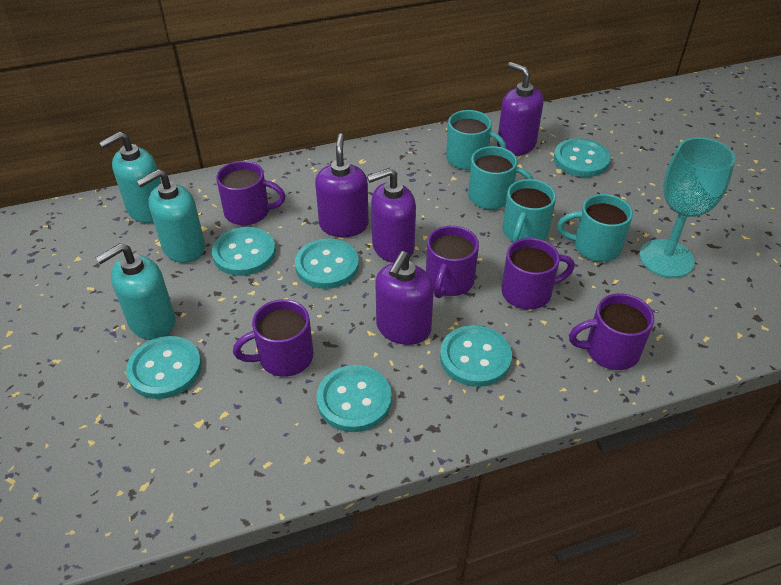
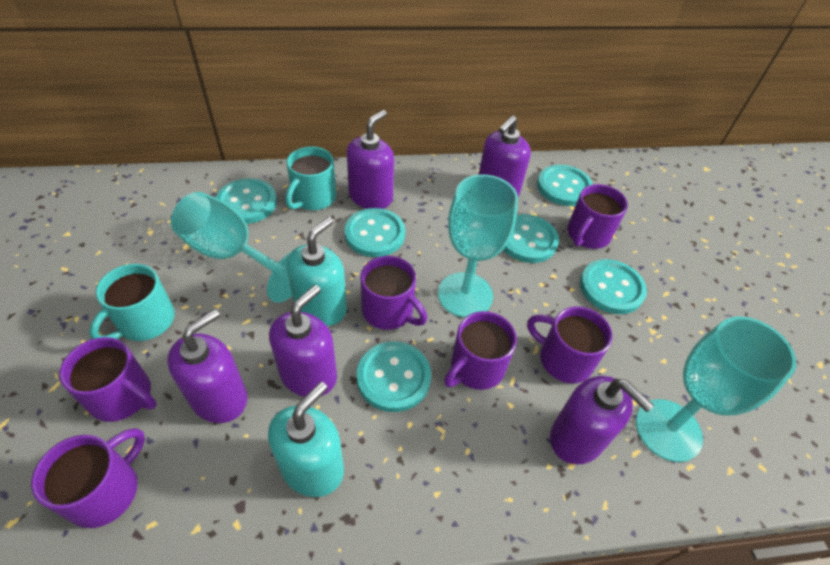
purple mug: [216,161,286,225] [233,299,313,377] [426,226,479,298] [501,238,575,310] [569,293,654,370] = 5 -> [31,428,145,528] [59,337,157,422] [360,256,427,330] [444,311,517,390] [527,306,612,383] [567,184,628,249] = 6
purple soap dispenser: [315,133,369,237] [367,168,416,263] [376,251,434,345] [497,62,543,156] = 4 -> [167,309,248,423] [269,285,337,397] [347,110,394,209] [479,115,531,197] [550,376,654,465] = 5
turquoise goblet: [639,137,735,278] = 1 -> [171,192,292,303] [438,174,518,318] [636,317,796,462] = 3
turquoise mug: [446,110,506,170] [468,146,533,210] [503,179,556,243] [558,194,633,261] = 4 -> [89,264,175,341] [285,147,336,210] = 2
turquoise soap dispenser: [96,243,175,340] [99,132,161,223] [136,169,205,263] = 3 -> [268,382,344,497] [286,217,347,326] = 2

